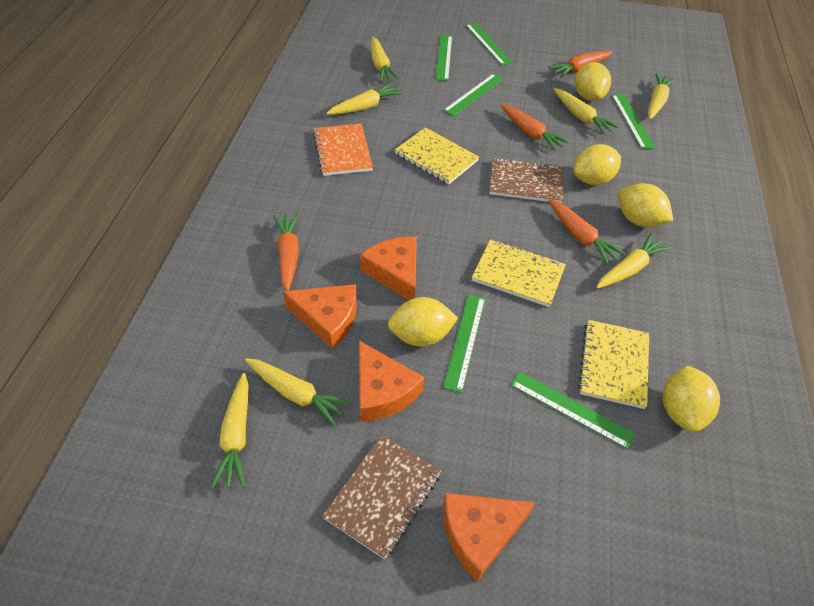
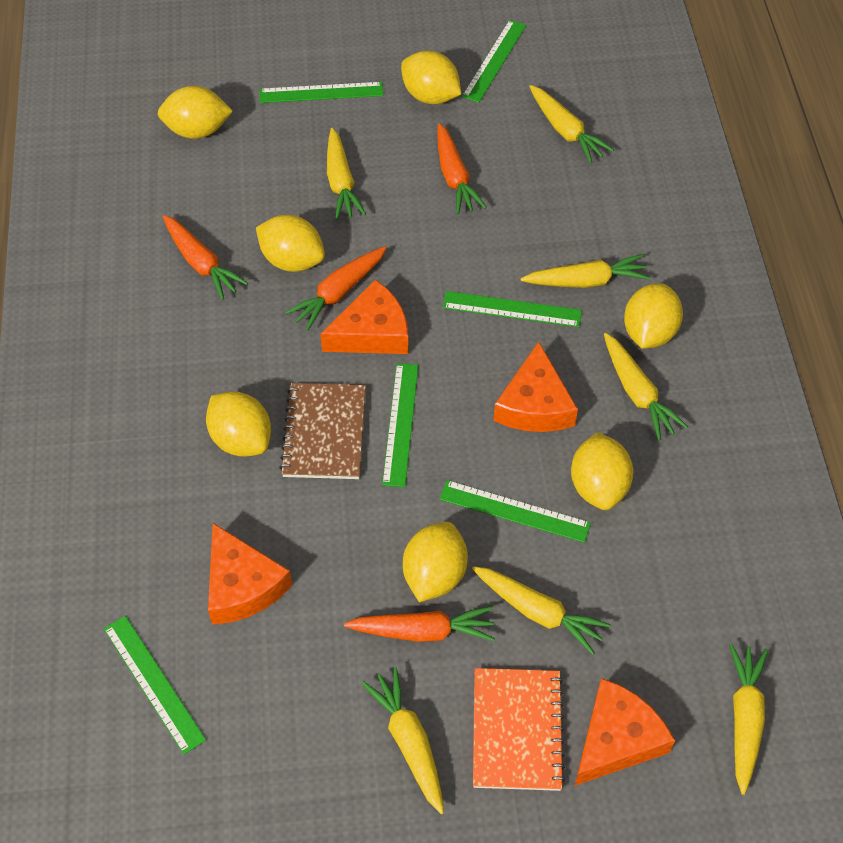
brown notebook: [322,435,441,560] [489,157,563,203] = 2 -> [279,383,366,479] = 1
yellow lemon: [388,297,458,346] [574,144,621,185] [575,62,611,101] [619,183,673,227] [663,366,720,432] = 5 -> [158,86,233,139] [206,392,271,457] [256,215,325,272] [401,51,461,104] [403,522,468,602] [571,432,633,510] [624,283,683,349] = 7
yellow notebook: [395,127,479,184] [472,239,566,307] [578,320,649,409] = 3 -> none = 0

